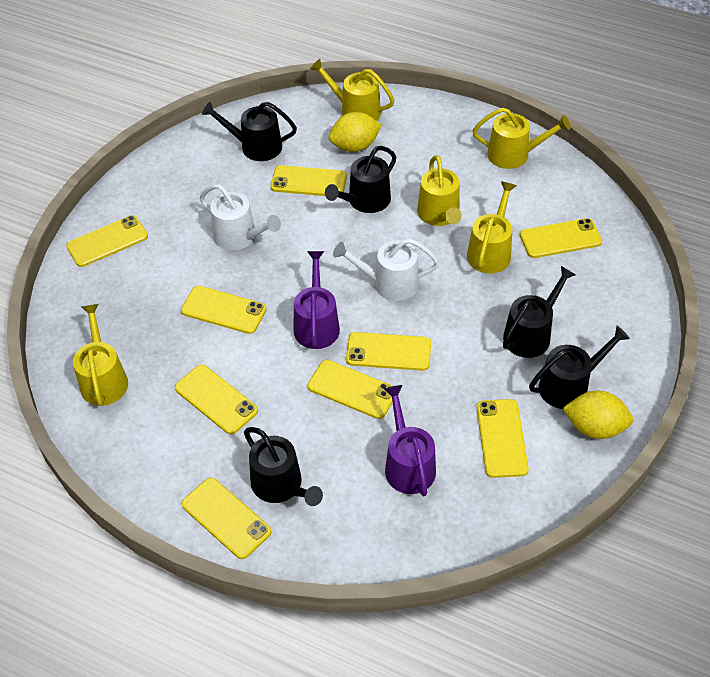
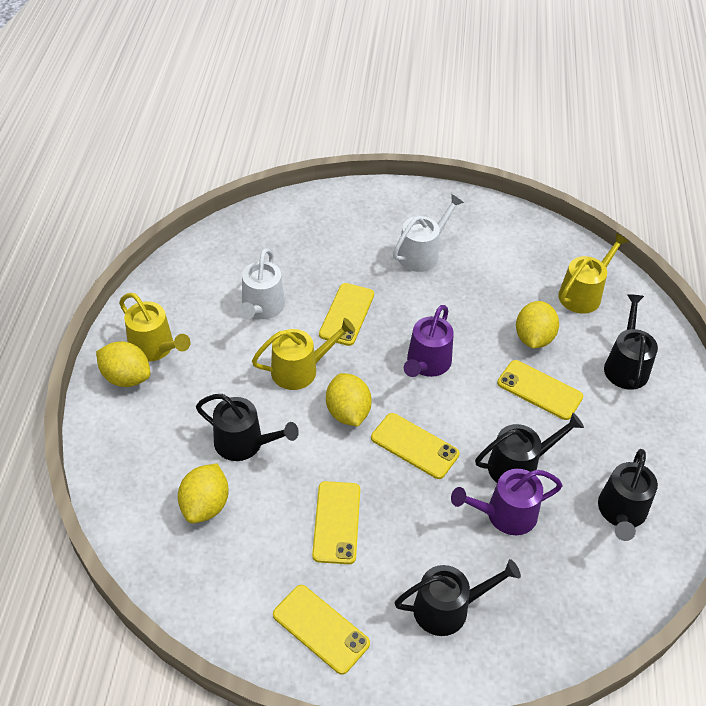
yellow lemon: [329,112,382,152] [562,391,633,439] = 2 -> [96,341,150,387] [178,463,229,523] [326,373,372,427] [516,301,559,348] = 4
yellow phone: [66,215,148,267] [175,365,258,435] [181,286,267,334] [182,478,271,559] [271,165,347,196] [308,360,393,419] [346,332,431,371] [477,399,529,478] [520,218,602,258] = 9 -> [273,585,370,675] [312,481,360,564] [319,283,374,346] [371,413,460,479] [497,360,583,420] = 5
yellow watering can: [73,304,128,406] [310,59,395,121] [417,155,462,226] [467,181,517,274] [472,108,571,169] = 5 -> [119,293,191,362] [252,318,355,390] [558,233,629,314] = 3

